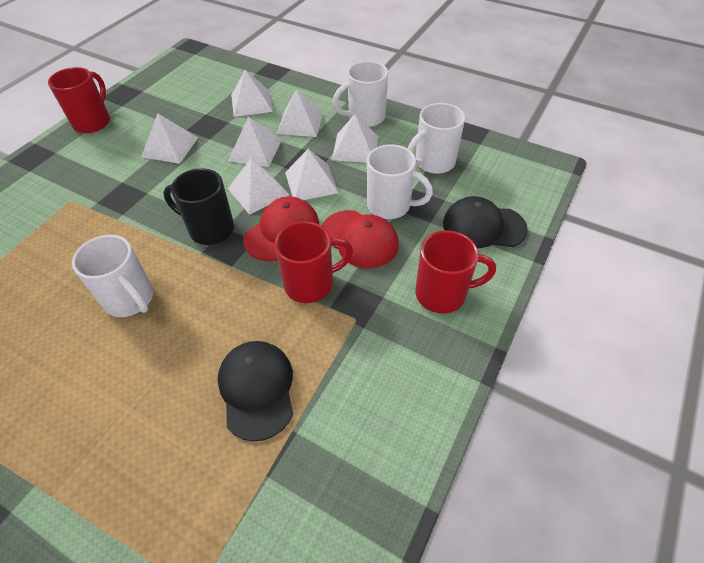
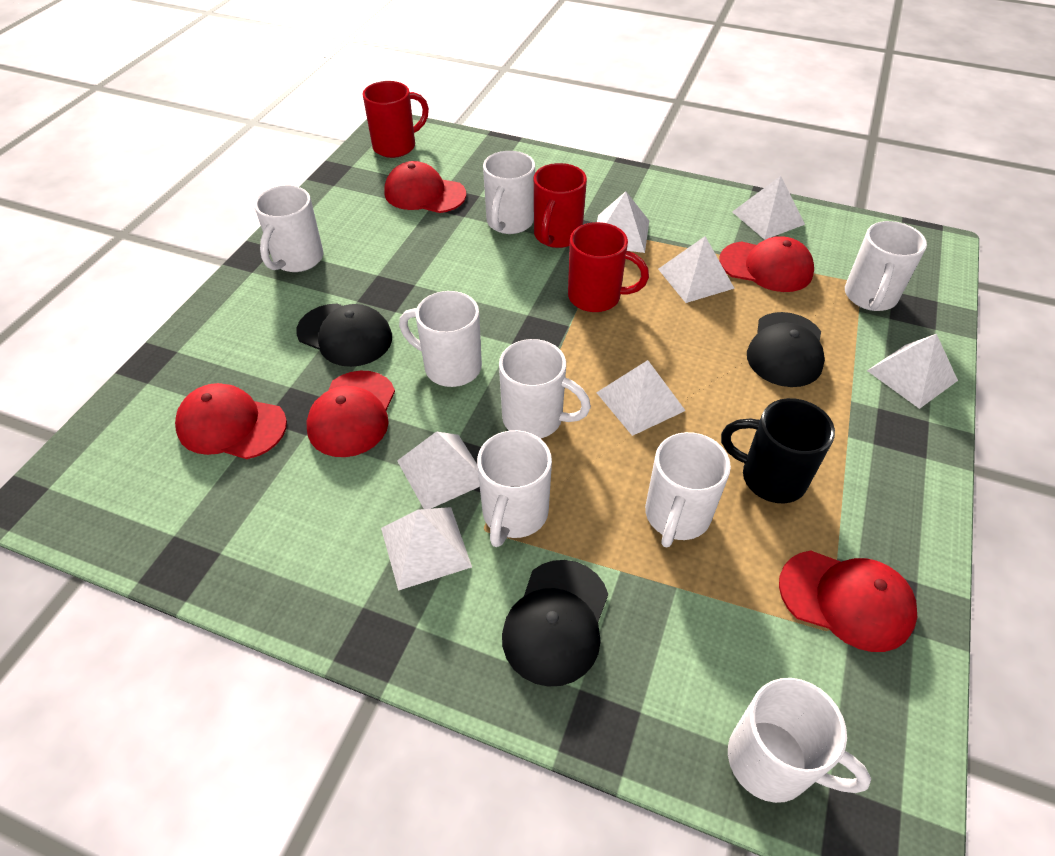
black cap: [218,341,293,442] [443,196,528,248] = 2 -> [296,303,392,367] [502,560,608,687] [747,312,825,387] = 3
red cap: [243,196,319,261] [322,210,399,268] = 2 -> [175,383,287,459] [306,371,395,457] [384,161,466,213] [719,236,814,292] [779,551,917,652] = 5
white mug: [72,235,153,317] [332,61,388,127] [367,144,433,219] [408,103,465,174] = 4 -> [254,186,323,272] [399,291,482,387] [477,430,552,547] [483,151,535,234] [499,339,591,438] [645,432,731,548] [728,678,871,803] [845,221,927,311] = 8

